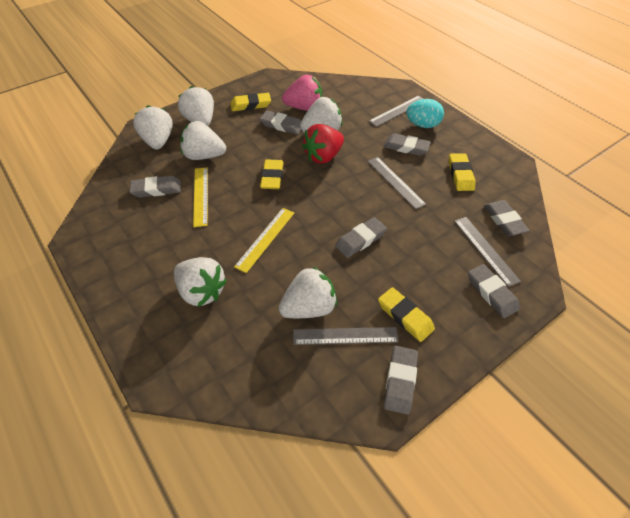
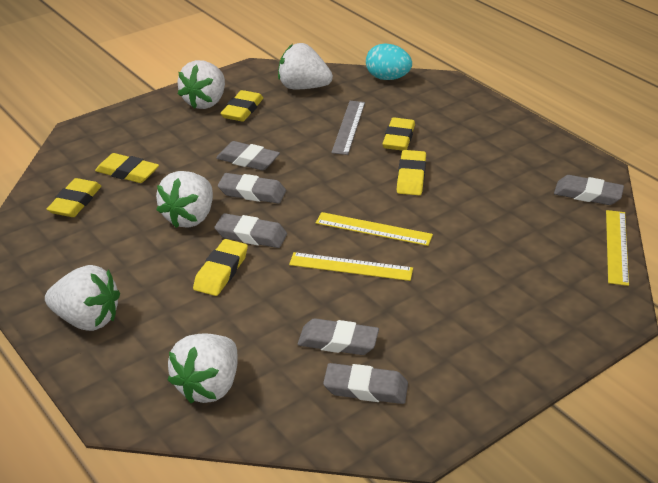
grey eraser: [130,176,181,198] [260,111,301,135] [335,217,387,258] [383,133,431,156] [384,346,418,415] [468,264,520,318] [484,200,529,236] = 7 -> [215,213,287,248] [216,141,280,171] [218,173,286,204] [298,318,379,355] [323,363,408,404] [554,175,624,205] = 6
grey ruler: [293,327,398,345] [367,157,426,210] [369,95,423,127] [454,217,521,287] = 4 -> [331,101,365,155] = 1
pink strawberry: [282,74,322,111] = 1 -> none = 0
red strawberry: [302,124,344,164] = 1 -> none = 0
white strawberry: [133,105,173,149] [174,257,227,307] [178,86,214,126] [180,121,226,160] [279,266,337,318] [300,97,342,132] = 6 -> [45,265,120,331] [156,171,213,228] [168,334,238,403] [177,60,225,109] [278,43,333,89] = 5
yellow eraser: [230,93,271,111] [260,160,283,189] [378,287,435,342] [449,153,476,191] = 4 -> [47,178,101,217] [95,153,159,183] [193,239,248,296] [220,90,263,122] [382,117,415,151] [397,150,426,195] = 6
yellow ruler: [193,167,208,227] [234,208,294,273] = 2 -> [289,252,413,281] [316,212,433,246] [606,210,629,286] = 3

